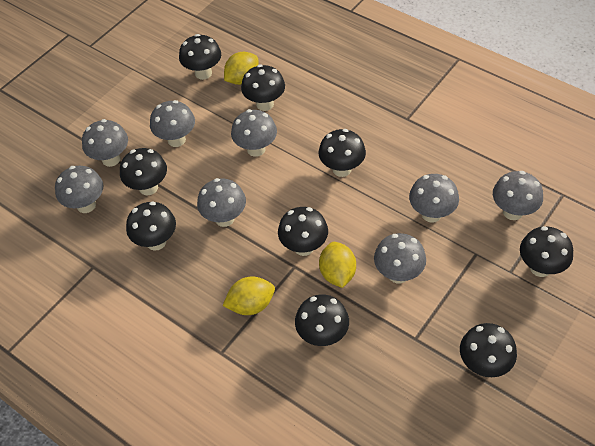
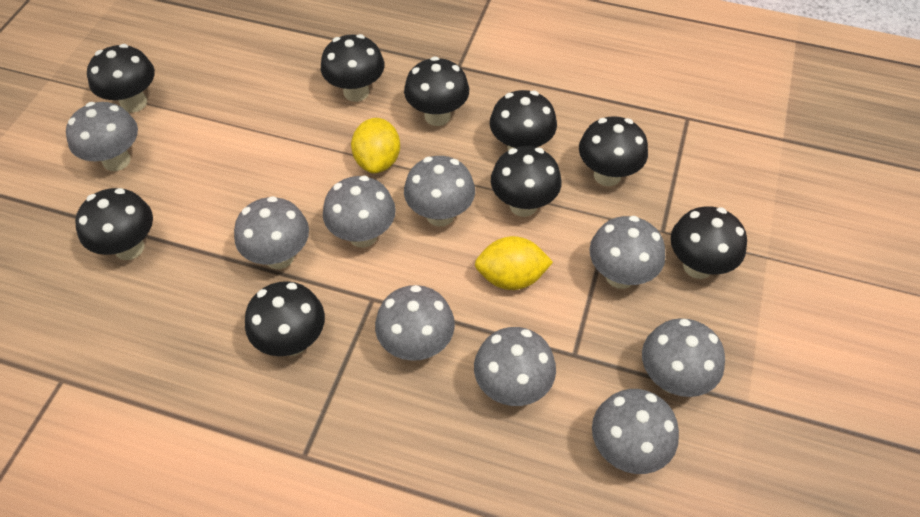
grey mushroom: [55,166,103,213] [82,119,128,167] [150,100,195,147] [197,178,246,227] [231,109,277,157] [374,233,426,284] [409,174,459,223] [493,171,543,220] = 8 -> [66,102,138,171] [234,196,309,269] [323,176,396,248] [375,285,455,361] [404,156,475,227] [474,327,556,406] [589,216,665,289] [592,389,679,474] [642,318,725,397] = 9
yellow lemon: [223,277,275,315] [224,52,259,85] [319,242,356,288] = 3 -> [351,118,400,174] [475,236,553,290] = 2

